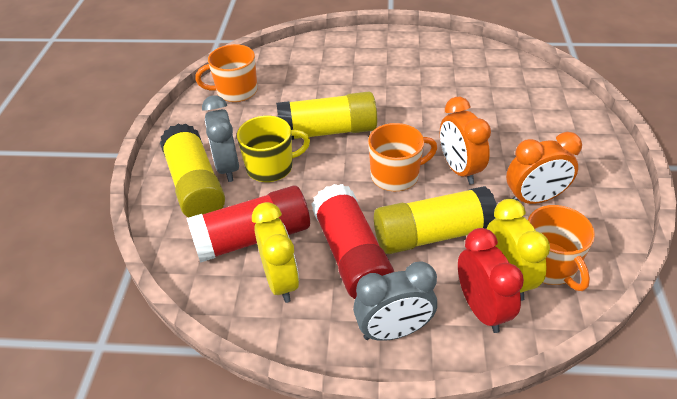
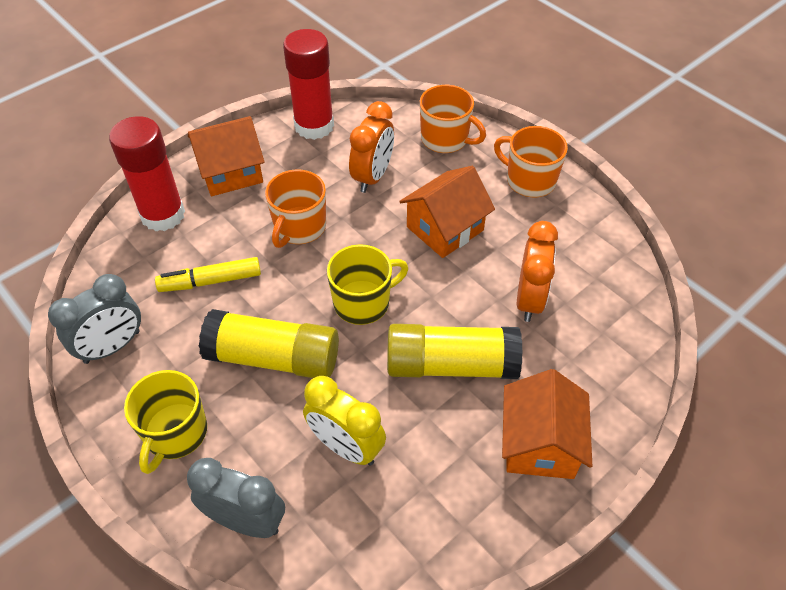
orange house: none = 0 -> [188,116,264,196] [399,166,495,258] [502,369,592,479] = 3
red clock: [458,228,524,333] = 1 -> none = 0
yellow clock: [252,202,299,303] [487,199,550,301] = 2 -> [303,376,386,465] = 1
yellow glue stick: [160,124,225,218] [276,91,377,140] [374,186,497,254] = 3 -> [199,309,339,378] [387,324,523,379] = 2
yellow marker: none = 0 -> [155,257,261,292] = 1
yellow mug: [237,116,310,182] = 1 -> [124,370,207,474] [327,244,408,325] = 2

